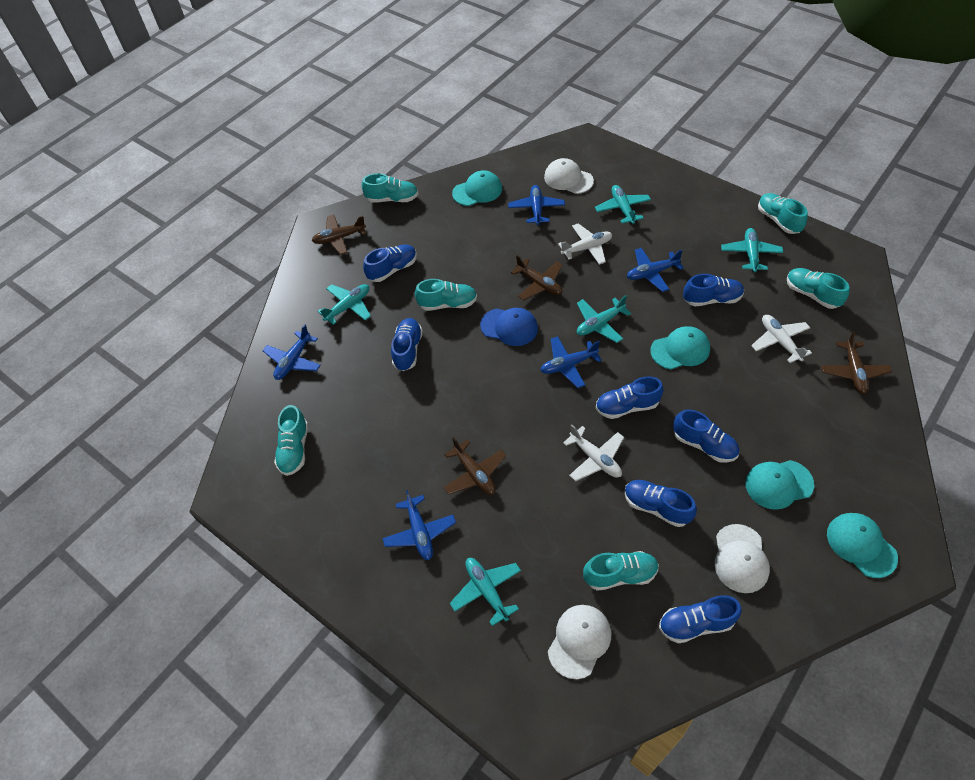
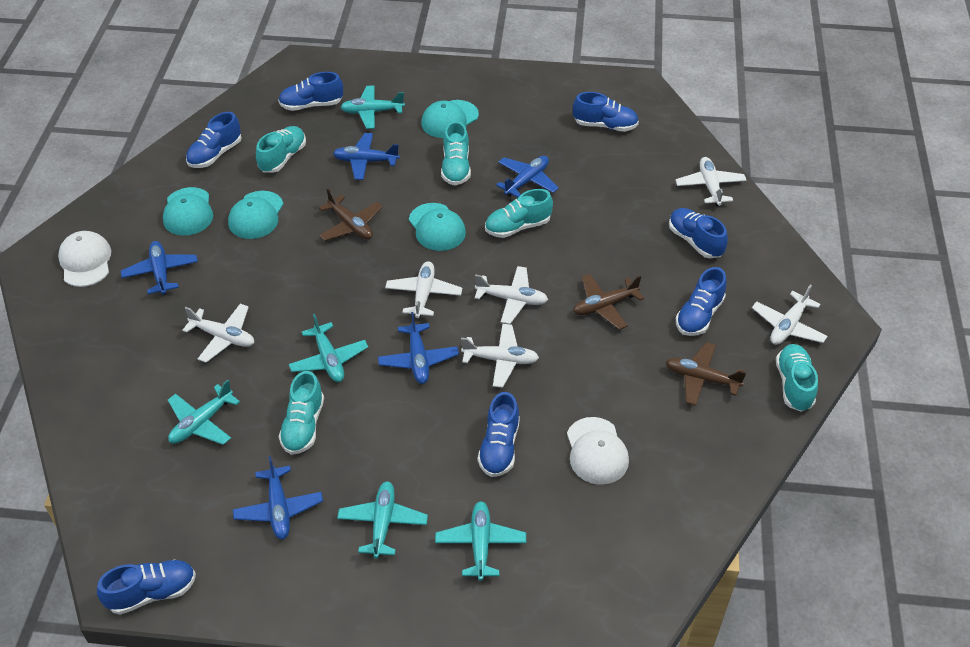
blue cap: [480,308,538,346] = 1 -> none = 0
brown plane: [312,214,366,255] [443,437,506,495] [511,255,563,300] [821,331,892,394] = 4 -> [319,188,383,241] [573,274,644,330] [666,342,747,406] = 3
turquoise shoe: [274,405,308,476] [362,173,418,203] [415,279,477,311] [583,551,659,591] [758,193,808,234] [787,268,849,309] = 6 -> [256,126,306,173] [278,371,324,455] [441,121,471,185] [485,189,553,238] [776,344,818,412] = 5
white cap: [544,158,594,194] [548,605,611,679] [715,524,770,593] = 3 -> [58,231,111,287] [567,417,629,485] = 2
white plane: [558,223,612,265] [563,425,624,481] [751,315,812,363] = 3 -> [182,304,254,363] [385,261,462,318] [461,324,539,388] [475,266,548,324] [675,157,746,206] [752,284,828,345] = 6

